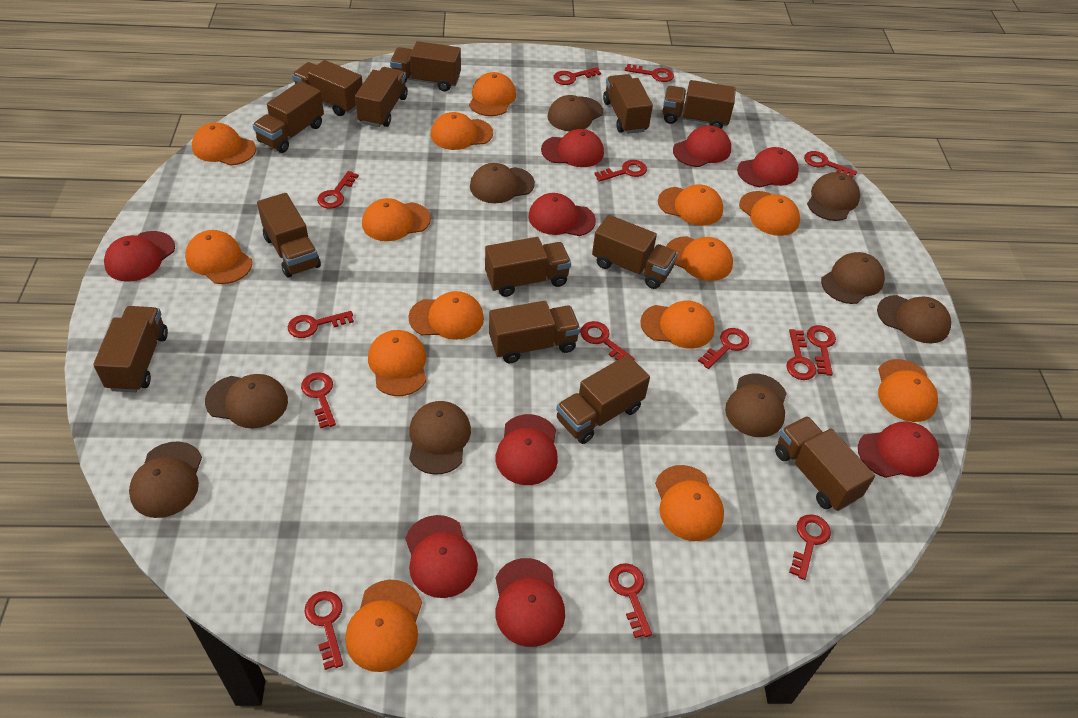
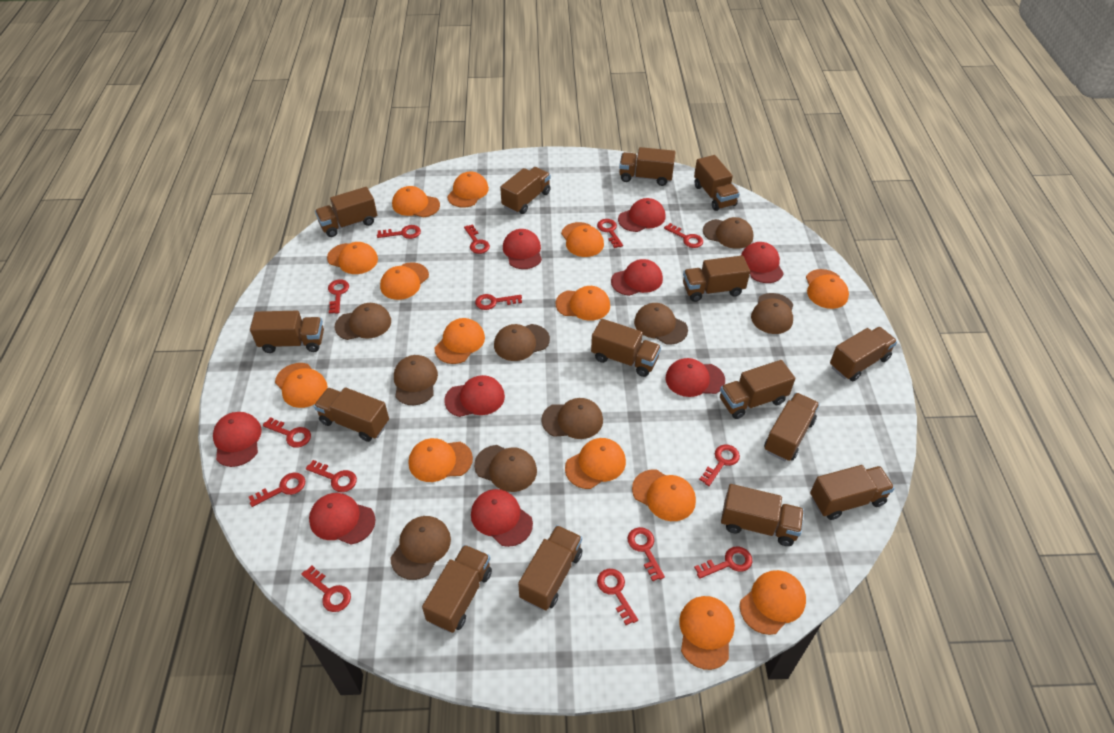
brown truck: [93,306,168,392] [253,81,324,153] [257,193,321,278] [292,60,363,116] [355,67,408,127] [390,41,461,91] [485,237,571,297] [489,301,581,363] [556,355,650,444] [592,215,678,289] [603,74,653,134] [662,80,736,129] [775,416,875,511] = 13 -> [250,311,324,353] [314,387,389,442] [315,187,377,237] [422,545,492,633] [500,167,551,214] [518,525,583,611] [591,319,661,377] [619,147,676,186] [683,256,750,302] [694,155,740,211] [720,360,795,419] [721,484,804,546] [764,393,820,461] [810,465,895,520] [830,327,897,381] = 15

